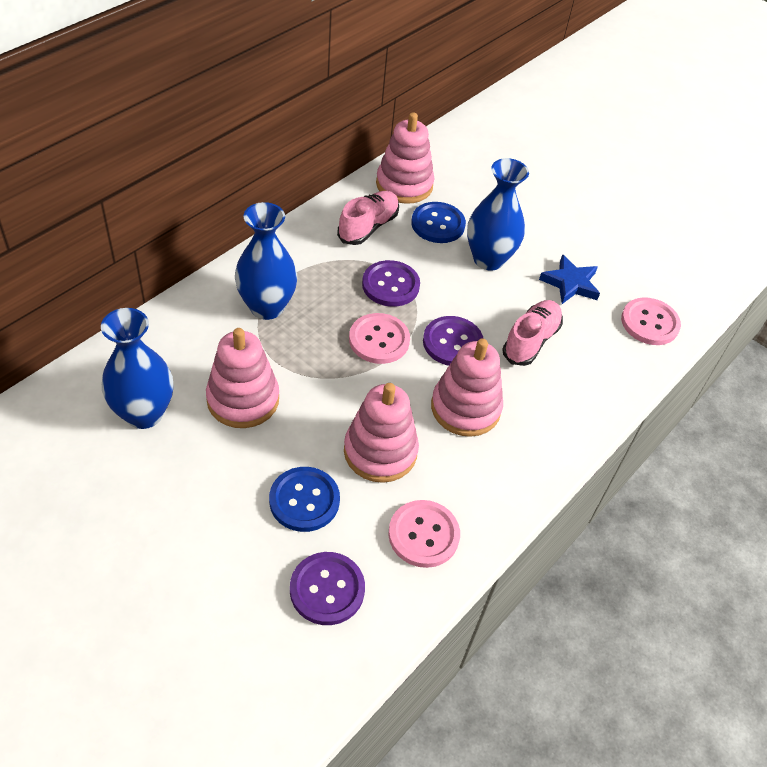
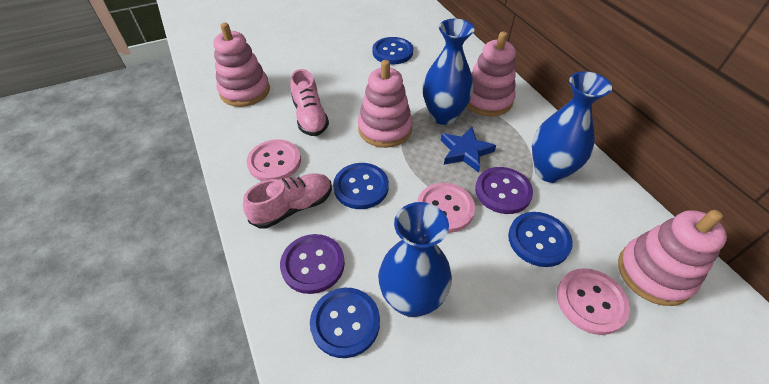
blue button: [269,467,340,532] [411,202,466,243] = 2 -> [310,288,380,358] [333,163,389,209] [372,37,413,65] [508,212,573,267] = 4
purple button: [290,552,365,625] [362,260,420,307] [423,316,484,366] = 3 -> [280,234,345,294] [475,167,533,214] = 2

